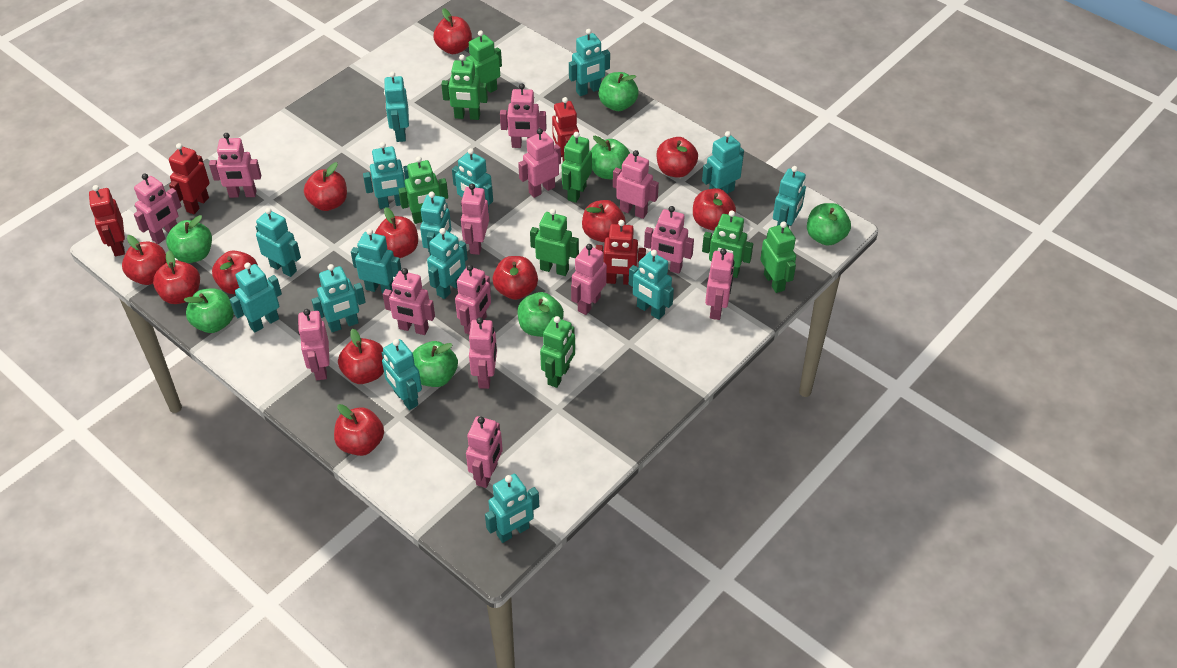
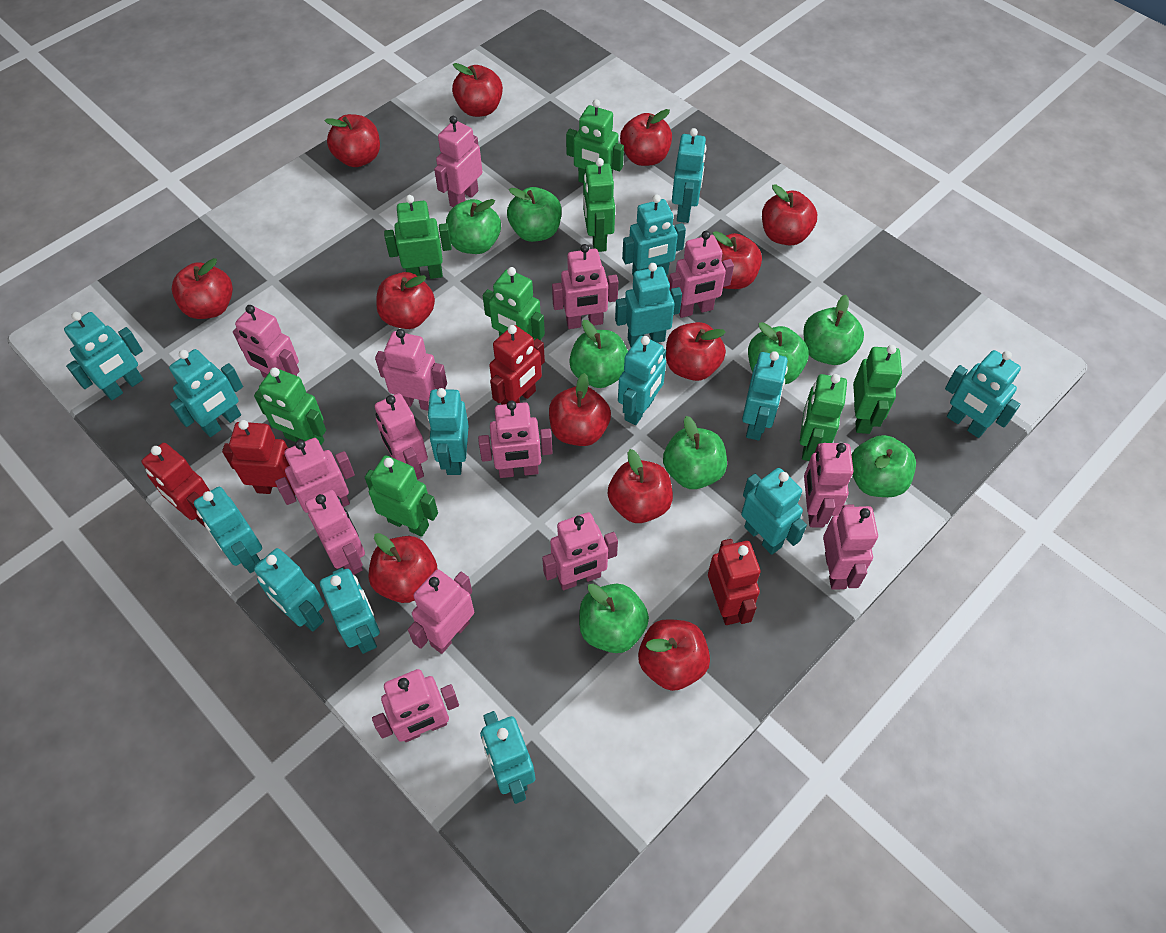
green apple: [166,215,212,263] [184,288,234,333] [413,341,458,387] [518,292,564,337] [591,135,631,179] [599,72,639,111] [807,203,851,246] = 7 -> [446,199,501,254] [507,187,562,242] [569,320,628,388] [579,584,649,653] [663,416,727,489] [748,322,809,384] [803,295,864,365] [852,435,916,497] = 8
turquoise robot: [230,263,282,332] [256,208,301,277] [311,264,366,332] [351,229,402,294] [363,142,409,209] [382,339,422,410] [384,72,409,142] [420,192,451,256] [427,228,468,299] [452,148,493,212] [485,474,539,543] [569,29,610,96] [629,250,674,320] [702,131,744,194] [773,166,806,227] = 15 -> [64,312,143,401] [169,349,243,437] [194,487,262,573] [254,548,324,632] [320,568,380,654] [427,388,469,475] [480,711,535,804] [615,263,682,347] [618,336,666,425] [622,194,686,275] [672,128,706,223] [741,468,807,555] [742,351,788,440] [945,350,1021,438] = 14

